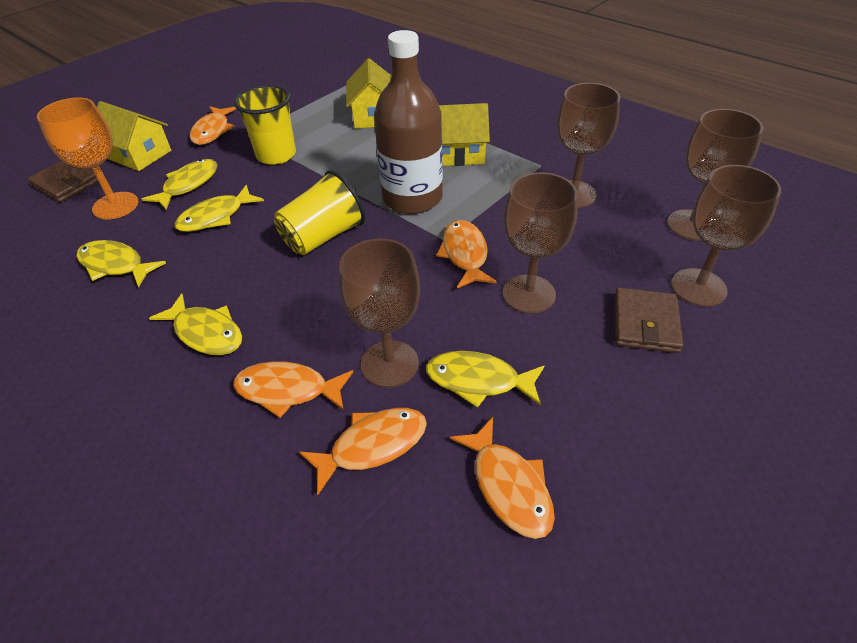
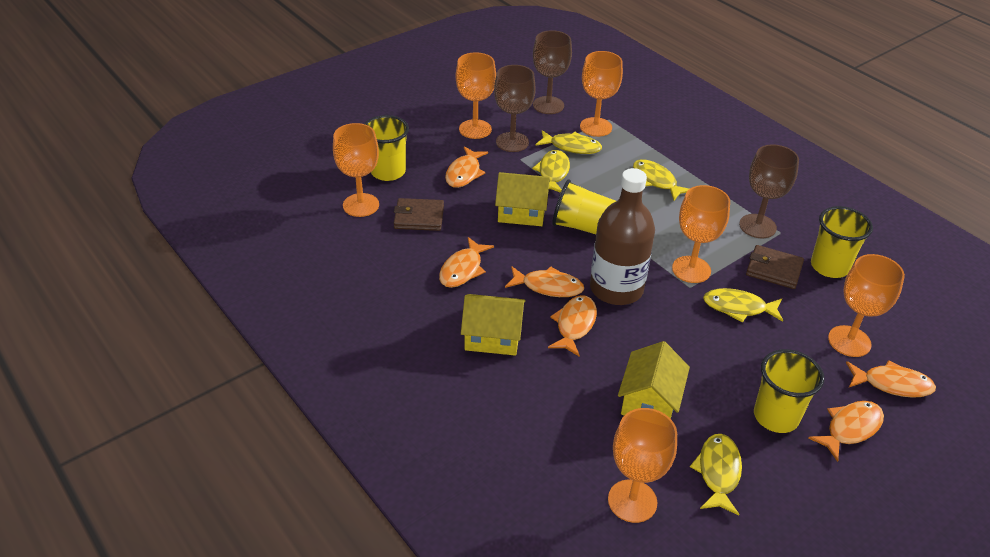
brown goblet: [339,238,420,388] [503,172,578,313] [557,83,620,208] [667,109,763,241] [671,165,781,307] = 5 -> [494,65,536,152] [533,30,572,114] [739,144,799,238] = 3
orange fish: [190,106,236,145] [233,361,353,418] [299,408,427,495] [436,220,497,288] [450,417,555,539] = 5 -> [439,237,494,288] [445,147,488,188] [505,266,584,297] [548,295,597,357] [808,401,884,462] [846,360,936,398] = 6
orange goblet: [37,98,138,219] = 1 -> [333,123,379,217] [456,52,496,139] [580,51,623,137] [608,408,677,523] [672,185,730,283] [828,254,905,357] = 6
yellow cup: [234,85,296,165] [274,170,366,255] = 2 -> [364,115,409,181] [552,179,616,234] [754,349,824,433] [811,206,873,278] = 4

